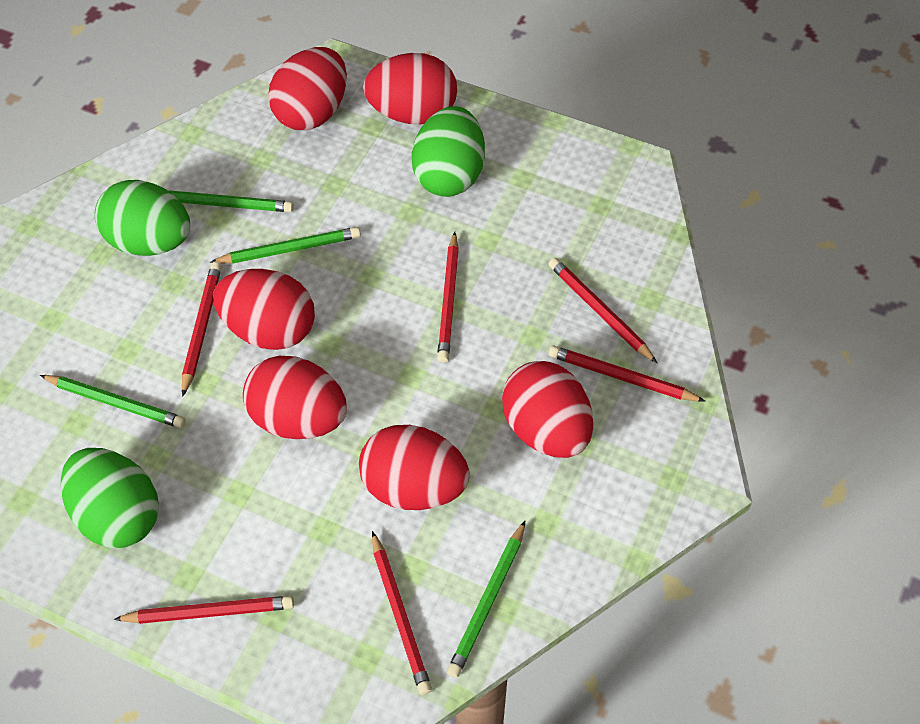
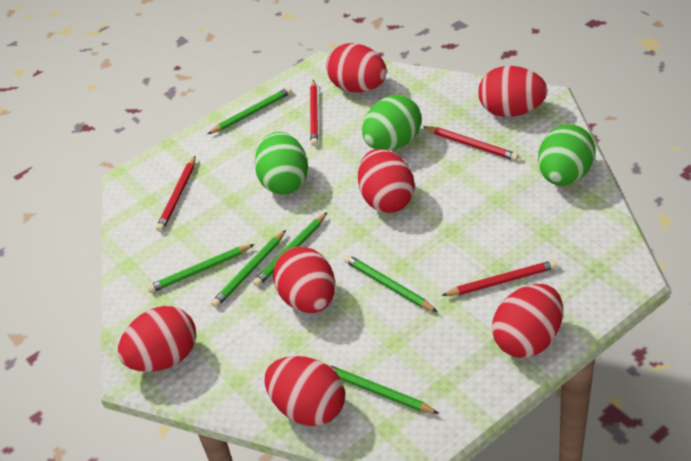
green pencil: [40,375,186,428] [169,190,294,212] [210,227,361,263] [447,521,525,678] = 4 -> [147,244,255,293] [208,87,292,134] [211,230,286,308] [253,212,327,287] [327,364,439,414] [344,255,438,312] = 6
red egg: [213,269,315,350] [243,356,347,439] [268,47,347,130] [359,425,470,510] [363,53,457,124] [502,361,593,458] = 6 -> [118,306,196,372] [264,356,345,426] [273,247,335,313] [326,43,387,93] [358,149,415,213] [478,66,547,117] [492,284,563,358] = 7
red pencil: [114,596,294,624] [182,262,222,397] [372,531,432,695] [437,232,459,363] [549,258,657,363] [549,346,705,401] = 6 -> [156,155,196,232] [310,79,318,146] [423,126,519,161] [441,260,558,296] = 4

